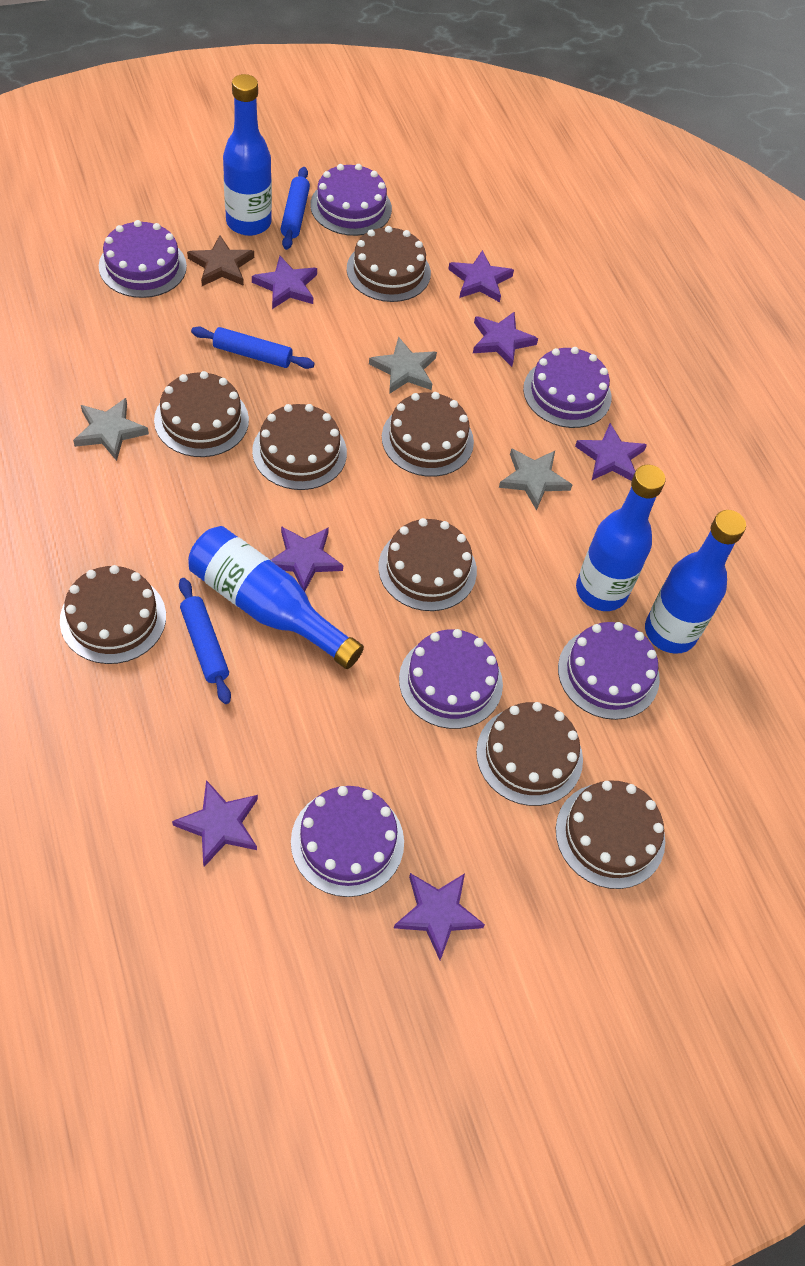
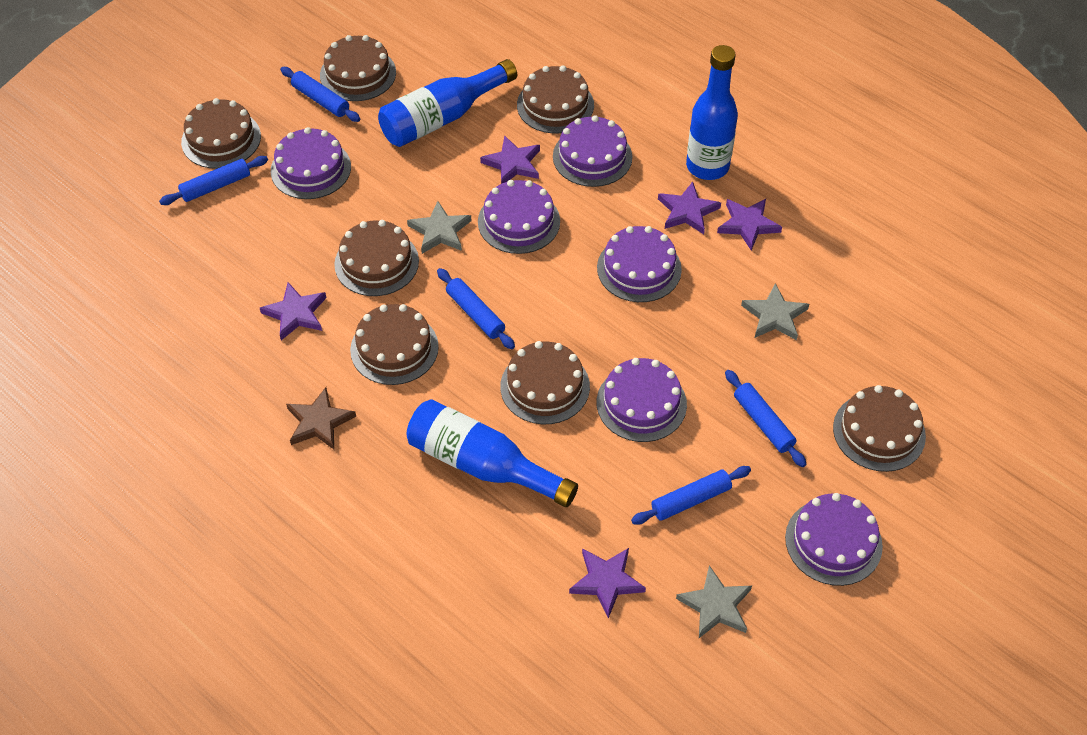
blue bottle: [188,526,364,669] [223,74,272,236] [576,464,666,611] [645,510,746,654] = 4 -> [378,59,517,147] [406,399,578,507] [686,45,738,180] = 3
blue rolling pin: [179,578,231,704] [191,326,315,369] [281,167,310,250] = 3 -> [159,156,268,205] [280,67,360,122] [437,268,515,349] [631,466,751,525] [725,370,806,467] = 5
brown cake: [60,565,166,664] [154,371,249,457] [252,404,347,490] [347,226,431,302] [378,518,477,611] [382,392,474,477] [476,702,583,806] [556,780,665,889] = 8 -> [181,98,261,169] [320,35,396,101] [334,220,419,296] [350,304,439,385] [500,341,590,424] [517,65,594,133] [833,385,926,472] = 7
purple star: [172,780,258,867] [252,256,317,309] [271,526,343,592] [394,873,485,960] [448,250,514,302] [473,311,538,367] [575,423,647,481] = 7 -> [260,282,327,340] [480,135,540,184] [569,548,646,618] [658,182,721,234] [717,199,782,251] = 5

